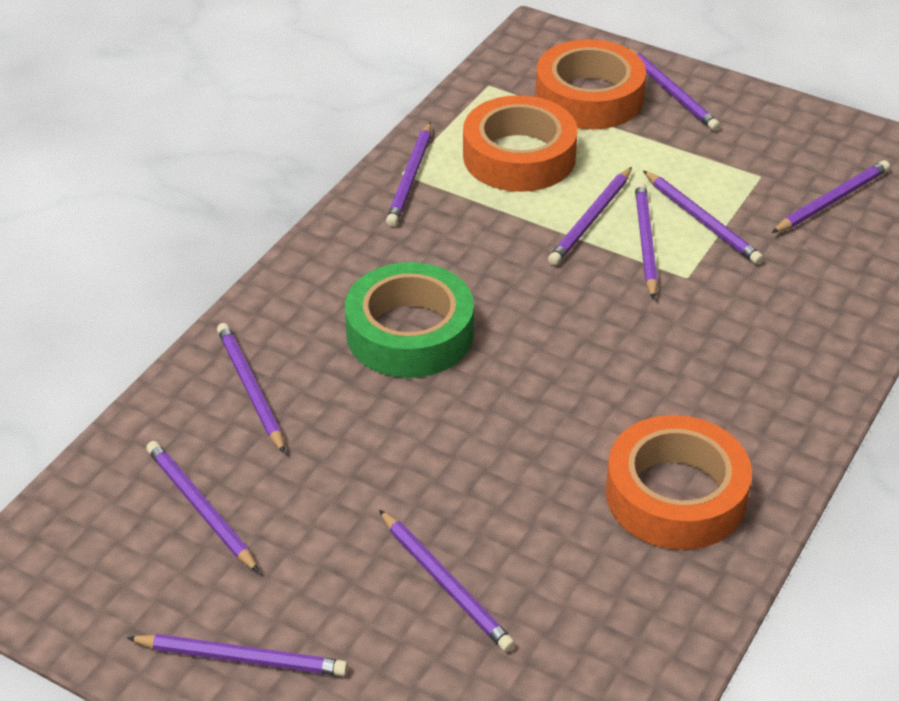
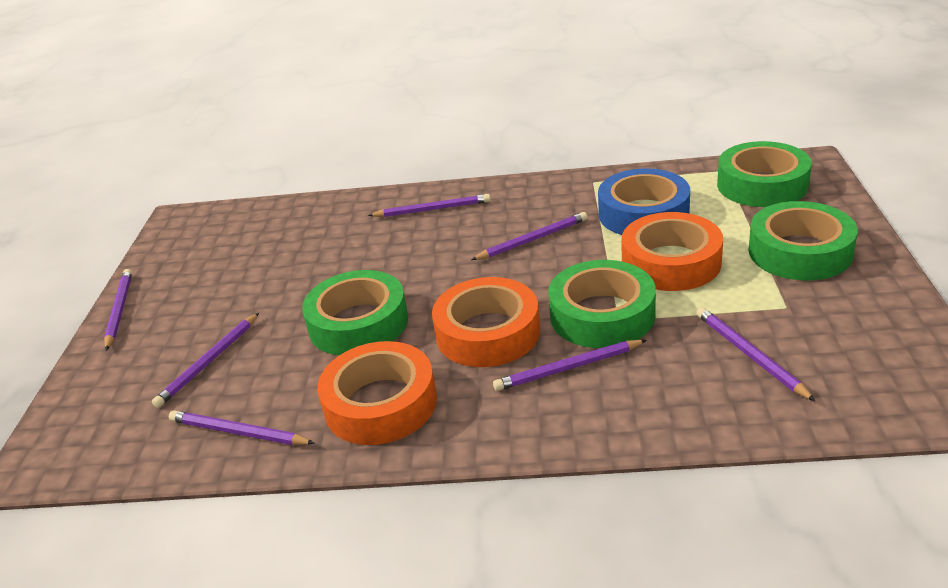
blue tape: none = 0 -> [598,169,690,235] = 1
green tape: [345,262,474,378] = 1 -> [302,270,408,355] [548,260,656,348] [717,141,812,207] [748,201,858,280] = 4
purple pencil: [127,634,348,676] [146,441,259,573] [217,323,285,454] [379,510,515,652] [386,122,431,227] [548,167,632,265] [628,48,720,131] [635,182,658,300] [643,171,763,264] [771,160,890,233] = 10 -> [104,269,132,351] [152,313,259,408] [169,410,315,445] [368,194,491,217] [471,212,588,260] [493,340,647,391] [696,307,816,402] = 7

